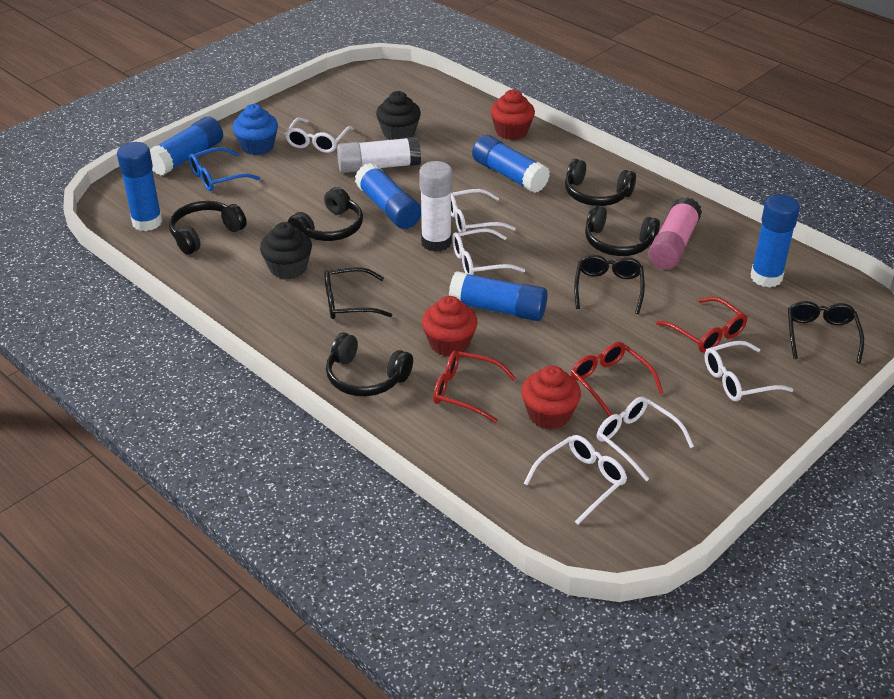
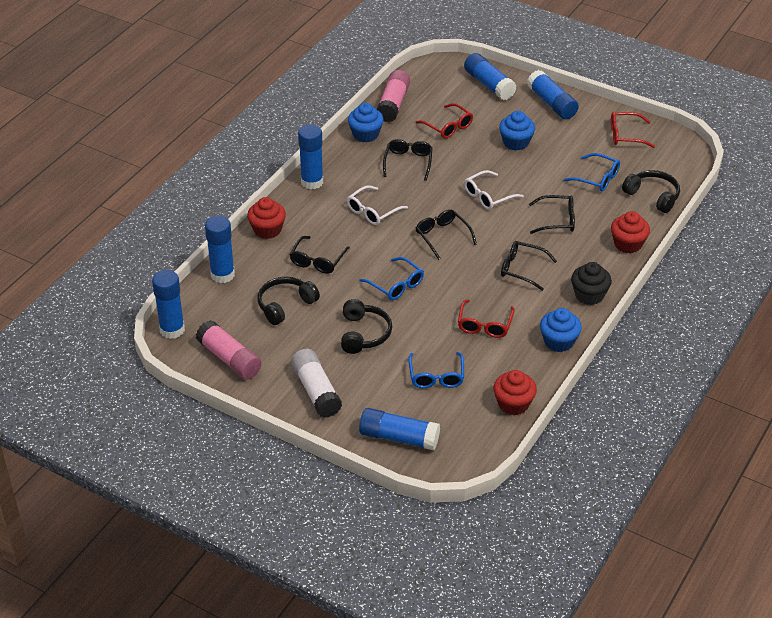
black cupcake: [260,222,312,279] [376,91,421,140] = 2 -> [571,262,612,305] = 1
black glasses: [324,267,392,319] [574,255,645,314] [788,301,864,364] = 3 -> [290,236,350,274] [383,139,433,181] [416,209,477,260] [501,241,557,291] [529,195,575,234] = 5
black headphones: [169,201,247,255] [288,187,363,241] [326,333,413,396] [565,159,636,206] [585,205,660,256] = 5 -> [258,277,320,325] [341,299,392,354] [622,170,680,213] = 3
blue cupcake: [232,104,278,155] = 1 -> [348,103,384,142] [499,111,535,150] [540,308,582,352] = 3
blue glasses: [189,147,260,191] = 1 -> [360,257,424,300] [408,352,464,388] [563,153,620,191] = 3
pink glue stick: [648,197,702,270] = 1 -> [196,320,262,380] [377,70,410,122] = 2
white glasses: [285,117,354,153] [451,189,516,232] [452,228,525,275] [524,435,627,524] [597,396,694,481] [705,340,793,401] = 6 -> [347,185,408,225] [464,170,524,210] = 2
white glue stick: [337,137,421,173] [419,161,452,252] = 2 -> [291,349,342,418] = 1

